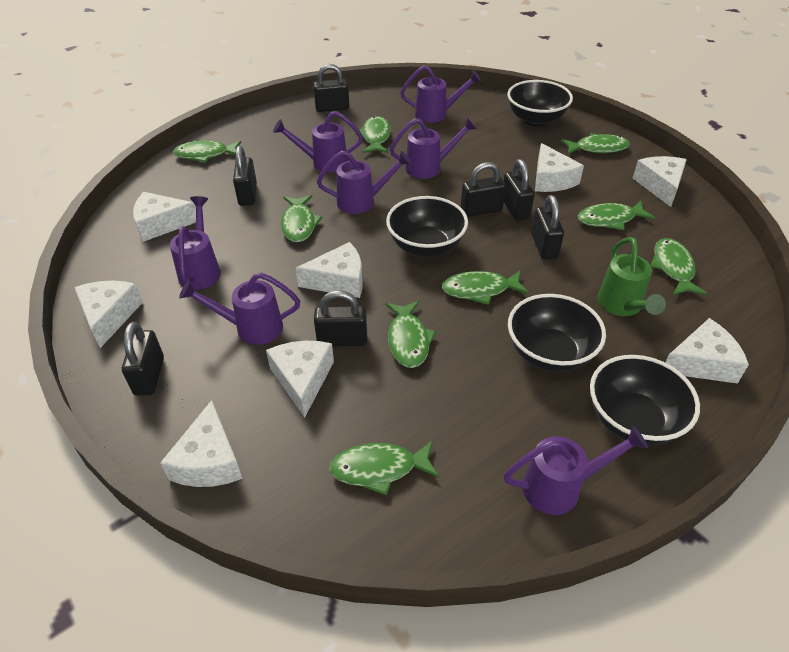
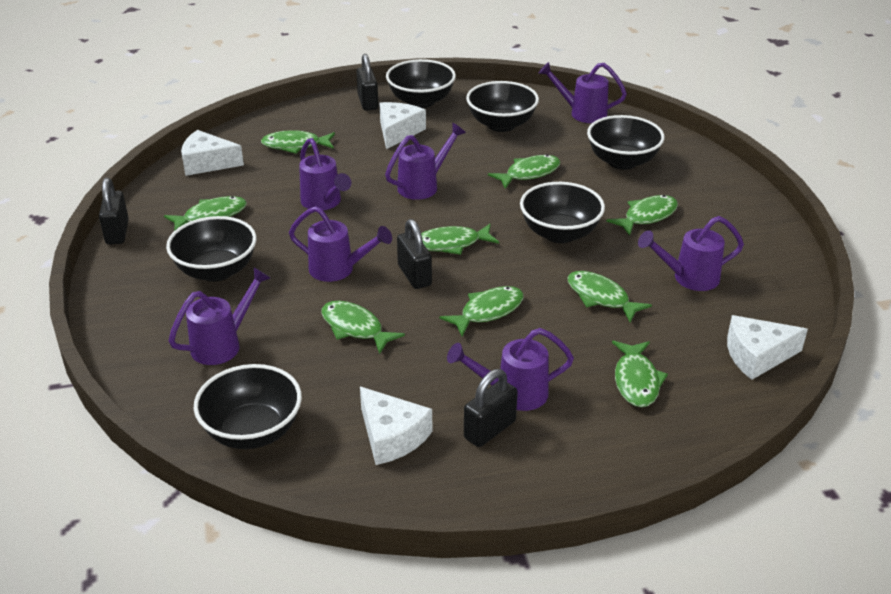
black bowl: [386,196,468,257] [507,80,573,127] [508,294,606,372] [590,355,700,446] = 4 -> [166,216,256,282] [193,364,302,449] [386,59,456,108] [466,81,539,132] [520,182,605,243] [587,115,665,170] = 6
black padlock: [122,322,164,395] [233,146,257,206] [313,64,349,112] [314,290,367,346] [461,162,506,217] [504,159,535,221] [531,195,564,259] = 7 -> [99,178,129,245] [356,54,378,111] [397,219,432,289] [464,369,518,447] = 4
green watering can: [597,237,666,316] = 1 -> none = 0
white cheese: [74,280,143,348] [133,192,196,242] [160,400,242,487] [266,341,334,418] [295,242,362,298] [535,143,584,192] [632,156,687,207] [665,318,749,384] = 8 -> [181,130,244,176] [360,387,432,465] [379,102,426,149] [727,315,808,380] = 4

